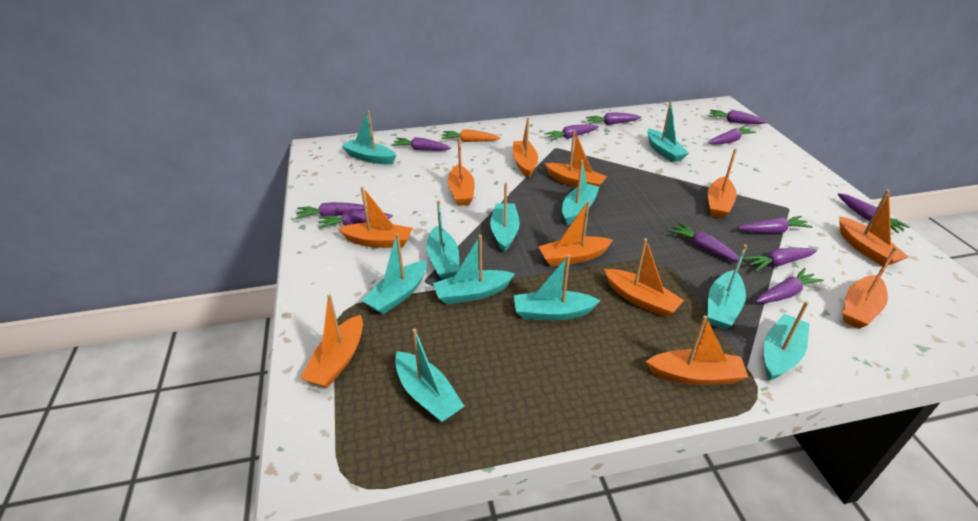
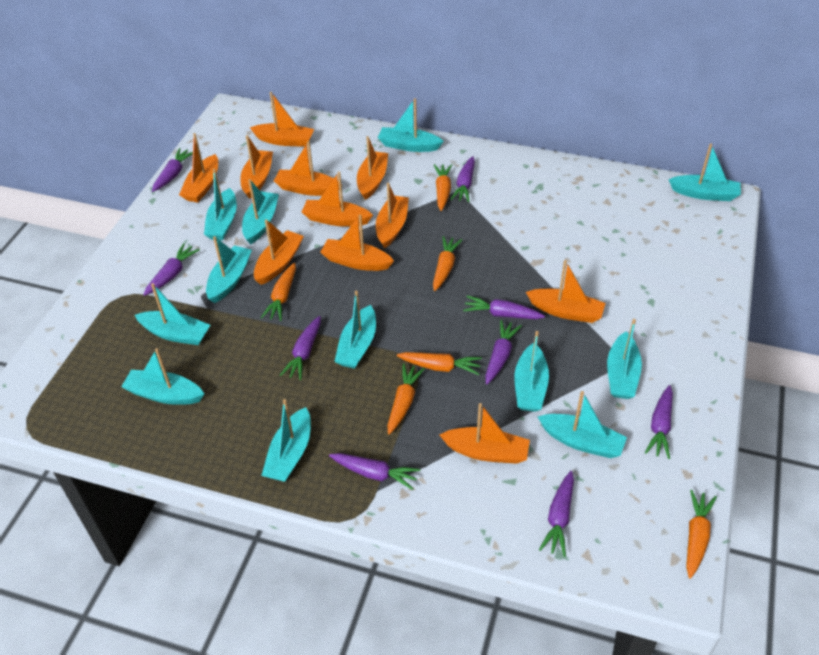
orange carrot: [441,129,500,142] = 1 -> [261,263,296,321] [387,364,425,435] [397,352,482,375] [433,236,462,291] [434,164,452,211] [686,490,717,579] = 6
purple carrot: [296,202,368,219] [318,211,393,229] [391,137,451,151] [544,124,599,141] [586,112,641,125] [668,222,743,263] [708,126,756,144] [709,110,768,124] [738,216,813,233] [743,248,817,271] [756,268,824,303] [838,193,910,233] = 12 -> [143,243,200,296] [152,148,193,192] [280,316,321,380] [329,453,420,490] [450,156,475,202] [463,296,545,319] [485,320,522,384] [539,471,574,557] [645,385,673,459] = 9
turquoise boat: [342,110,397,164] [362,233,427,314] [395,329,464,423] [427,200,459,279] [433,235,515,304] [490,182,520,252] [514,255,601,321] [562,160,599,225] [647,101,689,162] [707,244,747,329] [764,301,810,381] = 11 -> [121,348,204,405] [135,283,210,345] [204,169,237,240] [206,236,252,303] [242,179,279,244] [261,399,311,482] [334,291,376,369] [378,98,444,152] [514,331,549,412] [538,391,627,458] [607,319,642,399] [668,144,741,201] = 12

